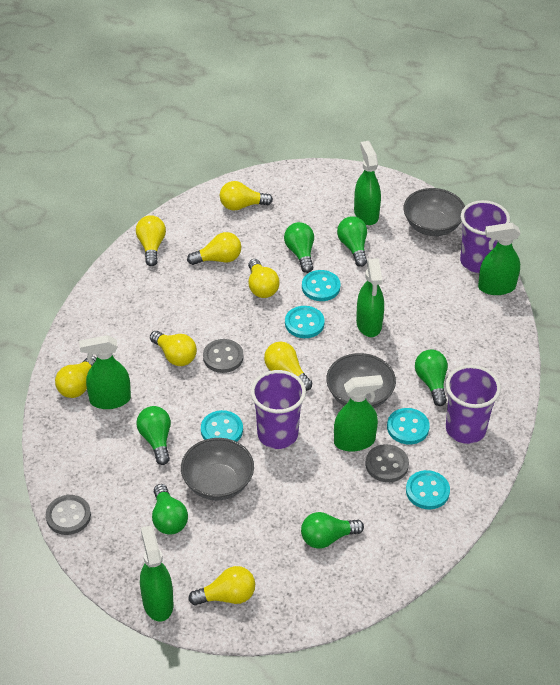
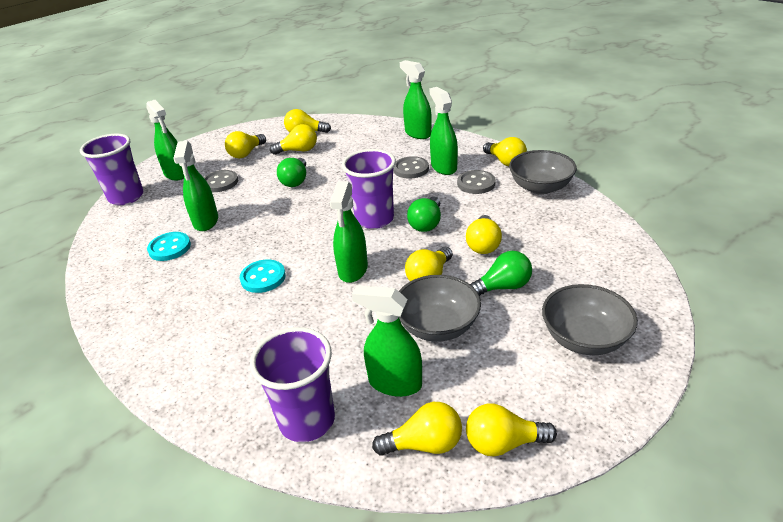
green light bulb: [136,406,171,465] [152,484,188,535] [284,222,314,273] [301,512,364,549] [337,216,367,267] [415,349,448,406] = 6 -> [277,158,306,187] [407,197,441,232] [470,251,532,296] = 3
turquoise button: [201,410,243,442] [285,306,325,338] [302,270,340,301] [387,408,430,445] [406,470,450,510] = 5 -> [147,232,191,261] [240,260,286,293] = 2

